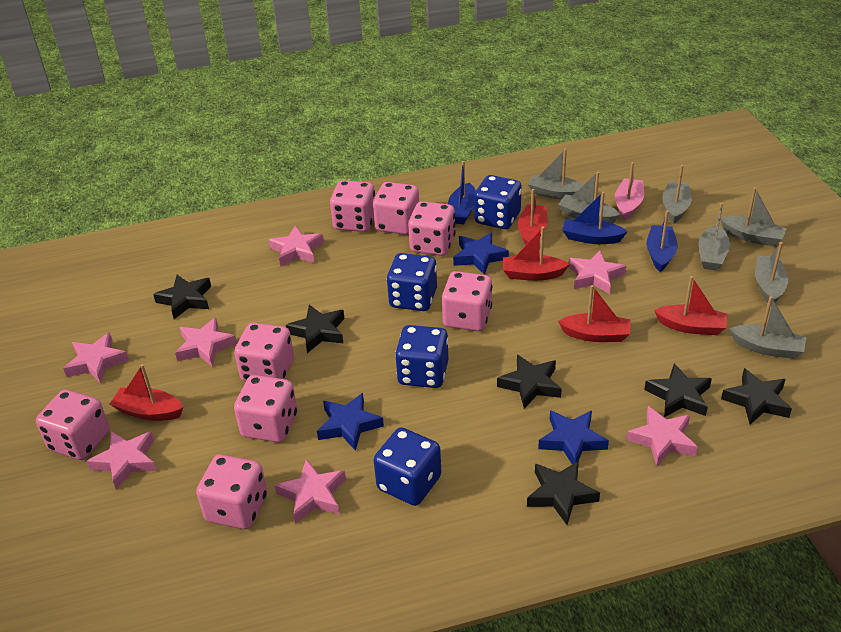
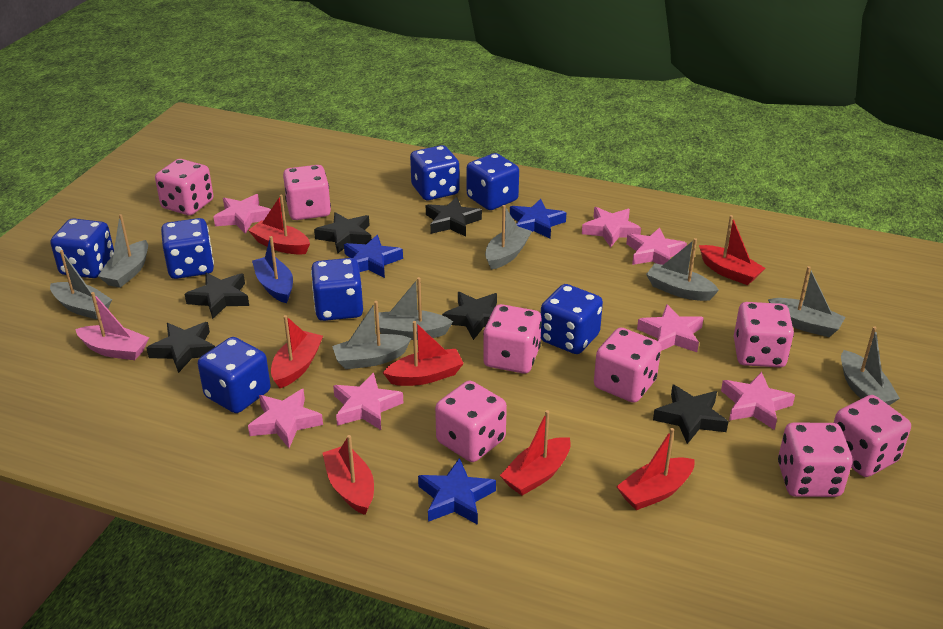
blue boat: [448,161,476,224] [562,192,628,244] [647,210,678,272] = 3 -> [252,236,293,303] = 1
blue dice: [374,428,441,506] [387,253,437,311] [395,325,448,388] [474,175,522,229] = 4 -> [50,218,114,278] [161,218,214,279] [198,337,271,413] [311,258,363,321] [410,145,460,200] [467,153,519,210] [541,284,603,354] = 7
grey boat: [528,149,584,200] [558,172,620,224] [662,165,692,224] [699,203,730,271] [720,187,787,247] [730,296,807,359] [755,242,788,306] = 7 -> [50,250,112,320] [98,214,148,288] [332,301,412,369] [378,277,453,340] [485,205,532,270] [646,238,719,301] [768,266,845,337] [841,326,900,405] = 8
red boat: [110,364,183,421] [503,227,570,281] [518,189,548,245] [558,285,630,342] [654,276,727,335] = 5 -> [248,195,310,255] [271,315,323,388] [323,435,374,515] [383,321,464,386] [500,410,571,496] [616,428,695,510] [699,215,765,285] = 7

